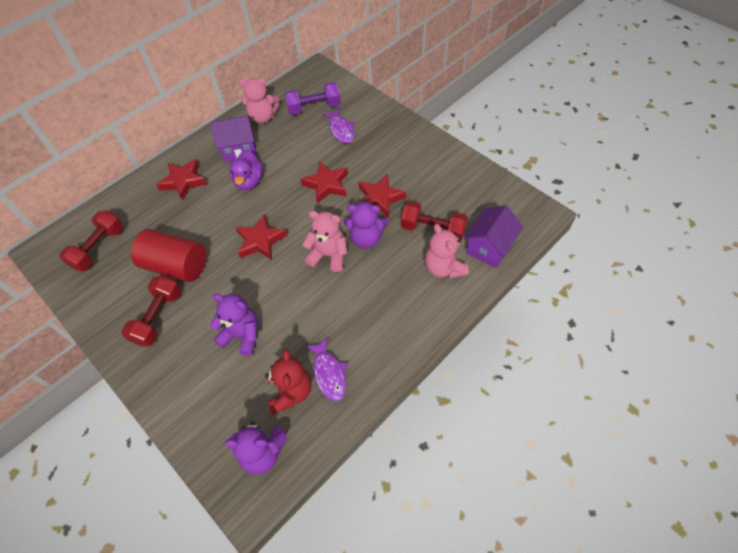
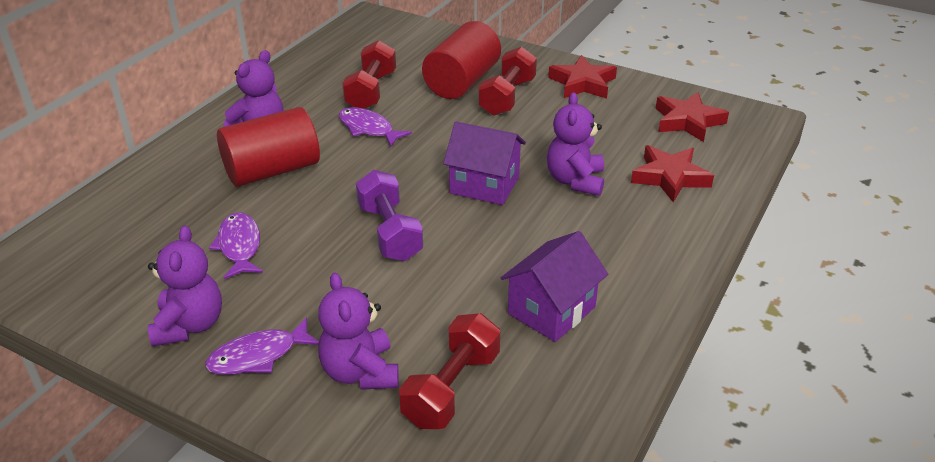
pink teddy bear: [239,78,279,124] [302,211,347,272] [425,224,469,279] = 3 -> none = 0
purple duck: [229,149,263,190] = 1 -> none = 0
purple fish: [305,338,347,401] [322,108,354,143] = 2 -> [205,317,319,375] [209,213,263,279] [339,107,412,147] = 3
purple teddy bear: [210,294,258,356] [225,421,287,475] [343,201,389,249] = 3 -> [148,226,222,346] [223,50,283,127] [318,273,399,390] [547,92,604,196] = 4
red cylinder: [131,229,206,282] = 1 -> [217,107,320,187] [422,21,501,99] = 2
red star: [156,159,207,201] [235,214,287,260] [300,162,348,204] [359,175,406,218] = 4 -> [548,55,617,99] [631,145,714,202] [656,92,729,142] = 3
red teddy bear: [265,349,312,414] = 1 -> none = 0

